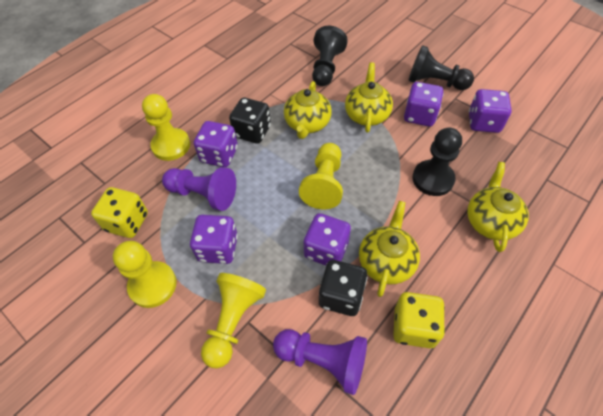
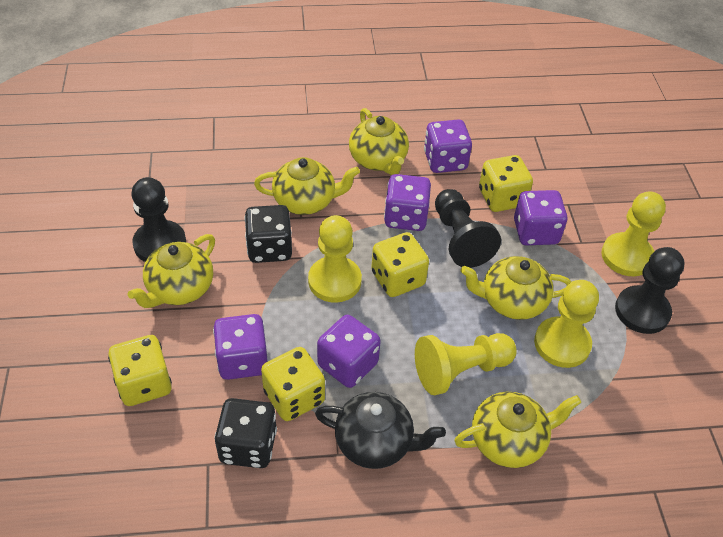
black teapot: none = 0 -> [315,392,446,469] = 1
purple pawn: [162,167,236,211] [273,329,367,395] = 2 -> none = 0
yellow dice: [91,187,148,238] [393,292,445,348] = 2 -> [108,335,172,406] [261,347,325,421] [371,232,429,297] [479,155,533,212] = 4
yellow teapot: [284,81,332,139] [345,62,393,132] [359,201,420,297] [467,162,529,252] = 4 -> [128,234,215,308] [254,157,360,215] [349,108,409,175] [454,392,581,468] [461,256,572,320] = 5

